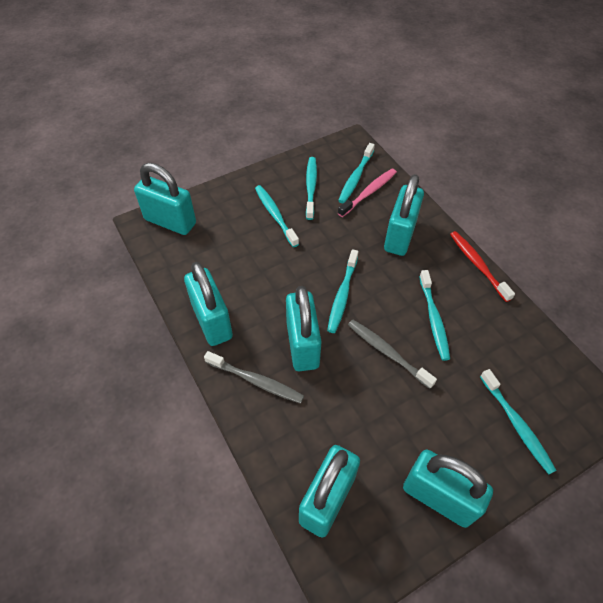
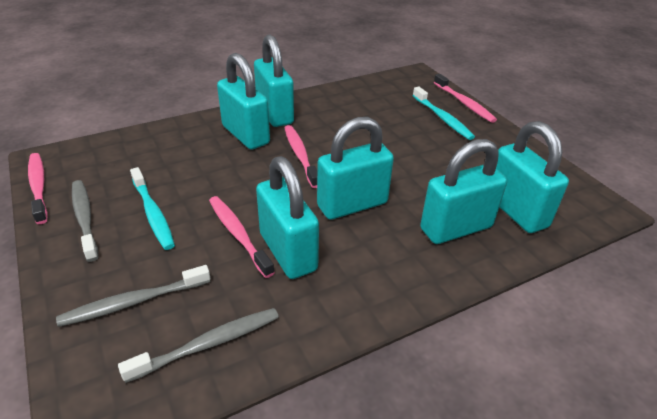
grey toothbrush: [204,351,304,404] [348,320,437,389] = 2 -> [56,265,210,327] [72,180,98,262] [118,308,279,383] = 3
pink toothbrush: [338,169,397,217] = 1 -> [28,153,48,224] [209,196,275,278] [285,125,317,188] [434,74,497,123] = 4
red toothbrush: [450,231,515,302] = 1 -> none = 0
turquoise toothbrush: [255,185,299,247] [306,157,317,220] [327,249,358,333] [338,143,375,203] [419,270,450,361] [480,369,557,474] = 6 -> [130,167,175,250] [413,86,475,140] = 2

